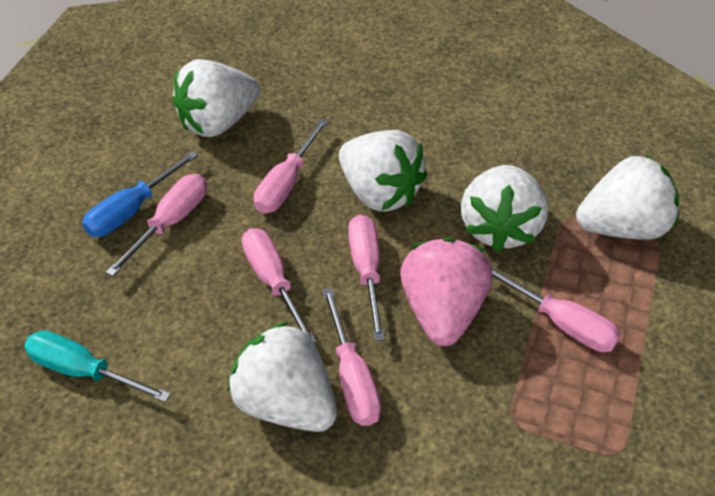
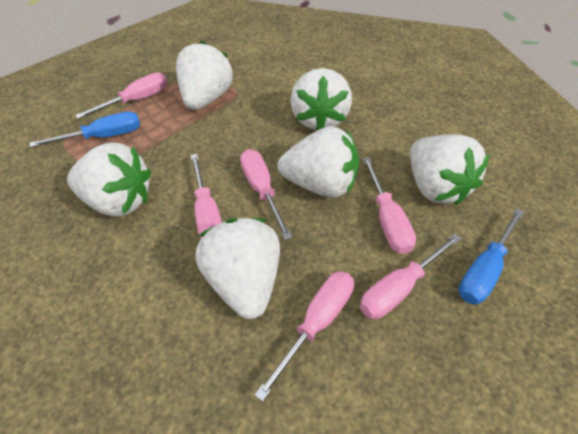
blue screwdriver: [82,151,198,237] = 1 -> [30,111,140,148] [458,208,524,305] = 2
pink strawberry: [400,238,492,346] = 1 -> none = 0
turquoise screwdriver: [24,330,171,403] = 1 -> none = 0
white strawberry: [173,59,260,137] [228,322,337,432] [339,130,427,212] [461,165,548,252] [576,155,679,240] = 5 -> [67,143,151,217] [176,41,233,110] [195,218,280,319] [277,126,359,198] [291,68,352,130] [410,134,490,205] = 6

